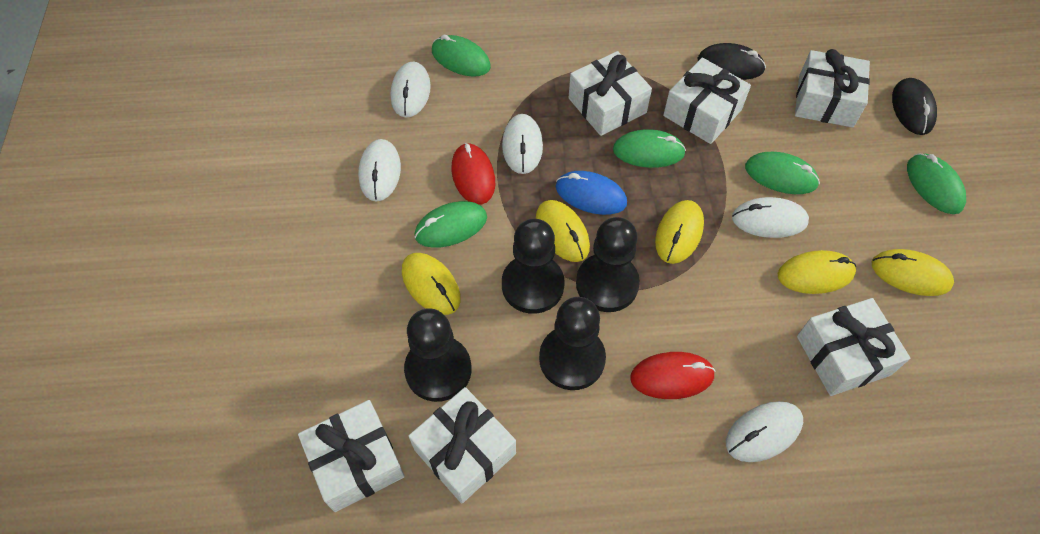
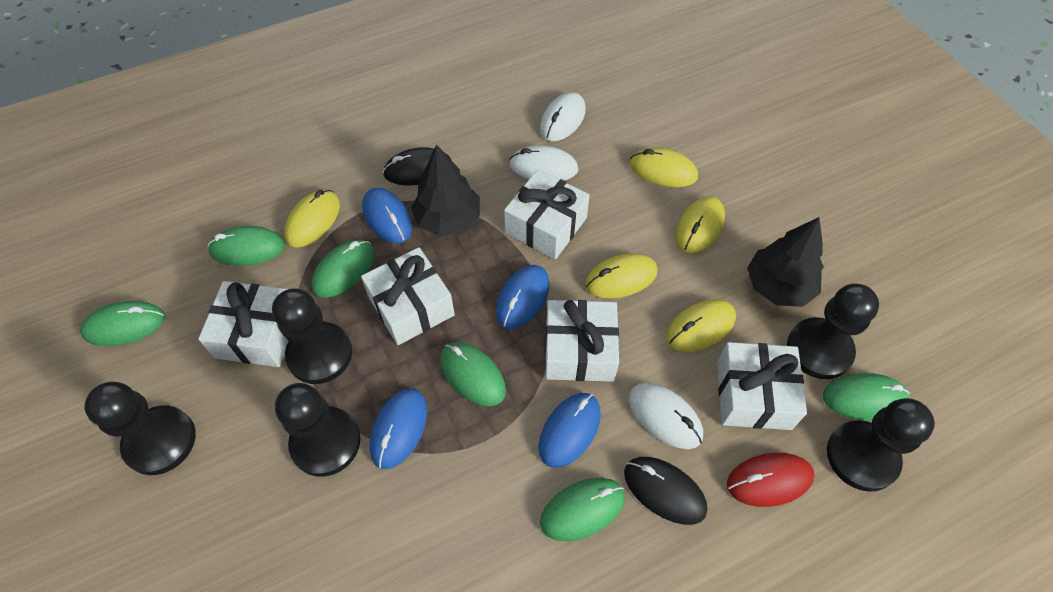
black pawn: [404,308,472,402] [502,219,565,314] [539,297,606,390] [576,217,640,312] = 4 -> [84,381,196,475] [272,288,352,384] [275,383,360,477] [787,283,879,379] [827,398,935,492] = 5
black tree: none = 0 -> [411,144,480,236] [747,217,824,307] = 2
blue mouse: [556,171,627,215] = 1 -> [362,188,412,243] [370,388,427,469] [496,265,549,329] [538,393,601,468] = 4
green mouse: [414,201,487,248] [432,35,491,77] [613,129,686,168] [745,152,820,194] [907,153,966,214] = 5 -> [80,301,165,346] [208,226,285,266] [311,240,375,298] [440,342,506,406] [540,478,625,541] [823,373,909,420] = 6
red mouse: [452,143,495,205] [630,352,716,399] = 2 -> [727,453,815,507] = 1
white gift: [298,400,405,512] [409,387,516,504] [569,51,652,136] [663,58,751,144] [795,49,870,128] [797,298,910,396] = 6 -> [198,281,290,367] [361,247,455,345] [504,169,590,260] [545,300,619,382] [717,342,807,430] = 5
white mouse: [358,139,401,201] [391,61,431,118] [502,114,543,174] [726,401,803,462] [732,197,809,238] = 5 -> [509,145,578,181] [540,92,586,141] [629,383,703,449] = 3

